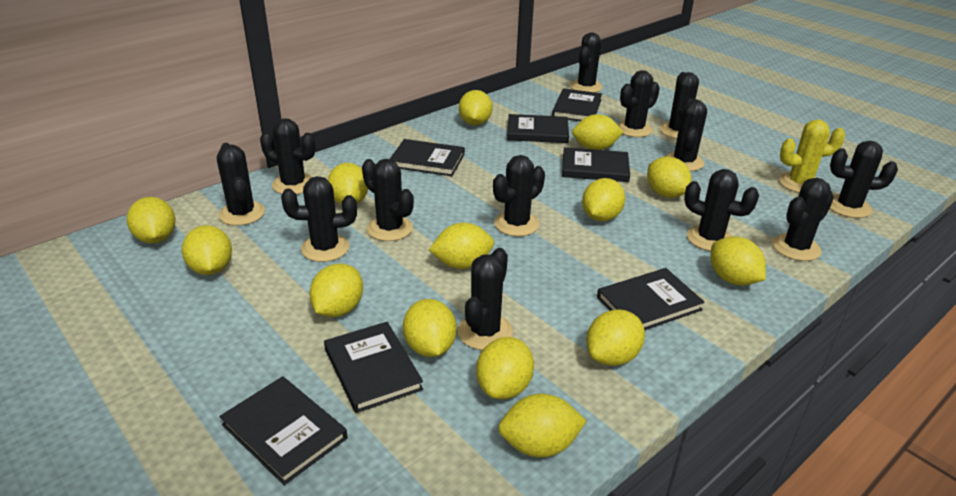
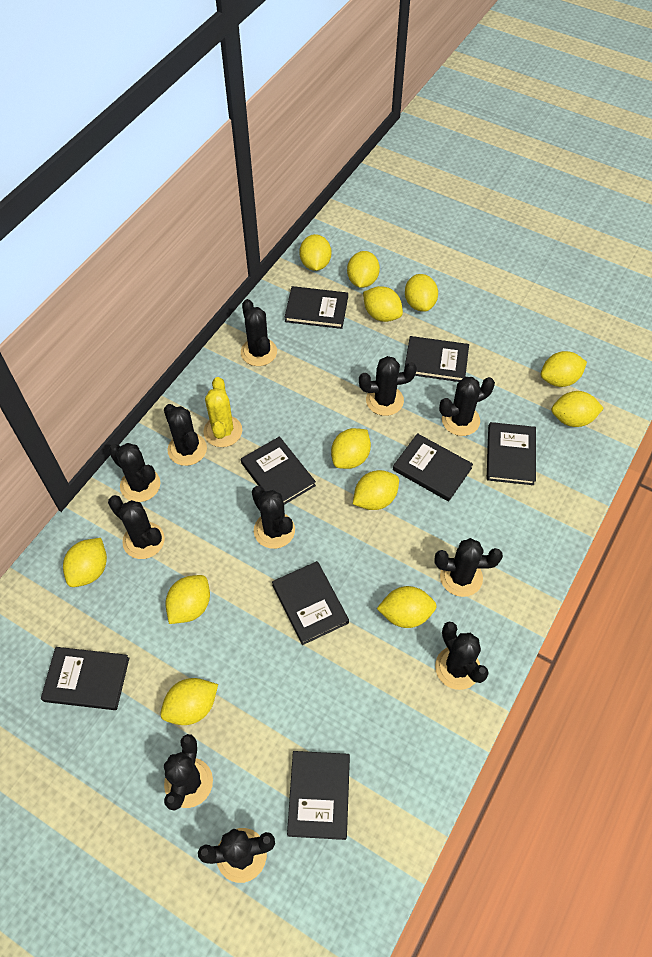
black book: [220,376,347,485] [324,322,423,413] [390,139,465,176] [507,114,569,143] [552,88,602,121] [562,147,630,182] [597,268,704,330] = 7 -> [41,647,129,710] [241,436,316,505] [272,561,349,645] [285,286,348,329] [287,751,350,840] [393,433,473,501] [405,336,469,382] [487,422,536,485] = 8
black cactus: [217,143,265,226] [260,118,315,194] [281,176,357,262] [362,159,414,241] [458,248,513,350] [493,155,545,236] [570,32,603,93] [617,70,660,137] [660,72,699,139] [665,99,707,171] [684,169,759,251] [772,178,834,261] [830,141,898,218] = 13 -> [108,495,165,559] [109,443,161,502] [164,404,207,466] [164,734,213,811] [198,828,275,883] [241,299,277,366] [252,486,295,549] [359,356,417,416] [435,538,503,597] [435,622,489,690] [439,377,495,436] = 11
yellow lemon: [127,197,176,244] [182,225,232,275] [309,263,363,317] [328,163,368,204] [403,299,457,357] [429,223,494,269] [459,90,493,125] [476,337,534,399] [498,394,586,458] [572,114,624,150] [582,178,625,221] [586,309,645,366] [647,157,692,198] [711,236,766,286] = 14 -> [63,538,107,587] [160,678,218,725] [166,575,210,624] [299,234,331,271] [331,428,371,469] [347,251,380,288] [353,470,399,510] [363,286,403,322] [377,586,437,628] [405,274,438,312] [541,351,587,387] [551,391,604,427] = 12

